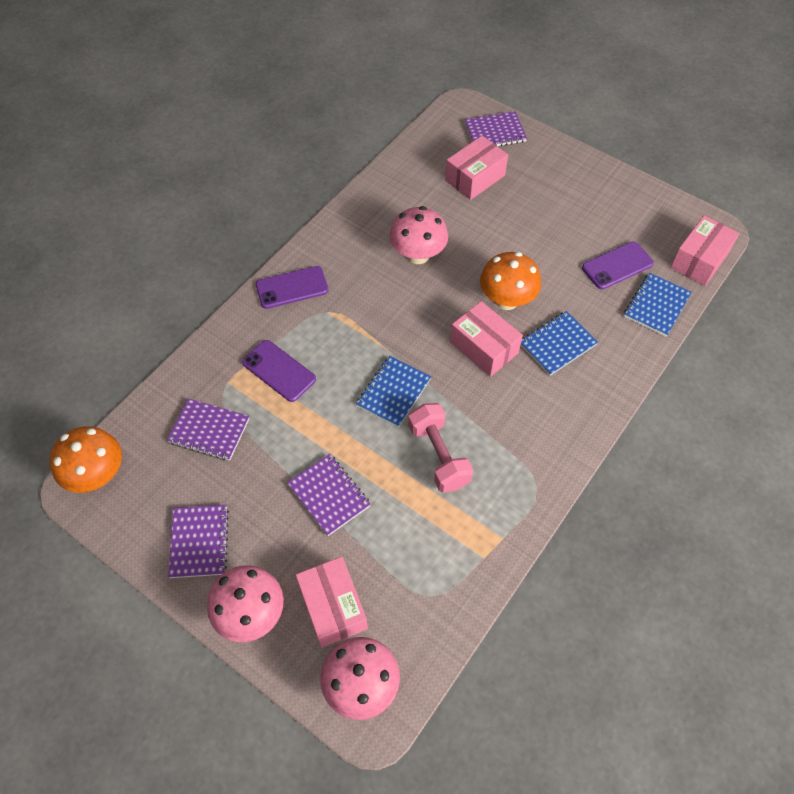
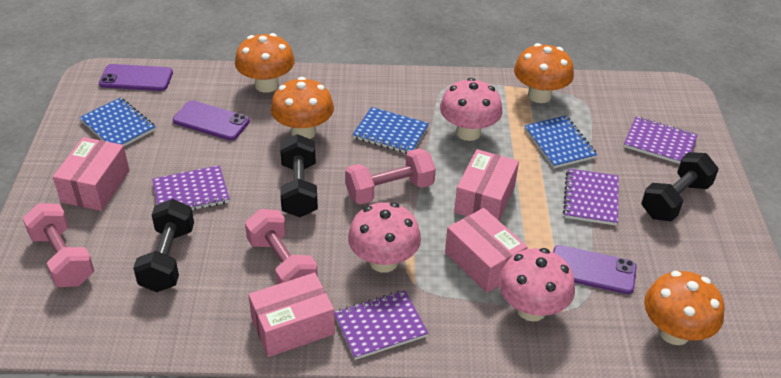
black dumbbell: none = 0 -> [133,199,194,292] [280,134,318,217] [641,152,719,222] = 3
orange mushroom: [50,426,122,493] [480,252,541,310] = 2 -> [235,33,295,93] [271,77,334,139] [514,43,574,103] [644,271,724,345] = 4
pink dumbbell: [408,403,473,492] = 1 -> [23,203,94,287] [245,209,318,284] [345,148,436,205] = 3

